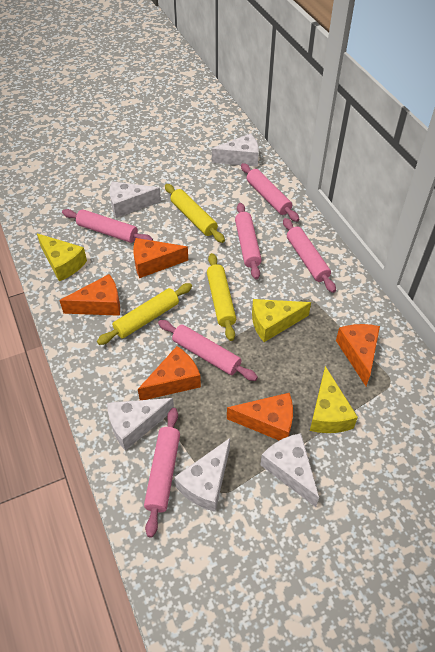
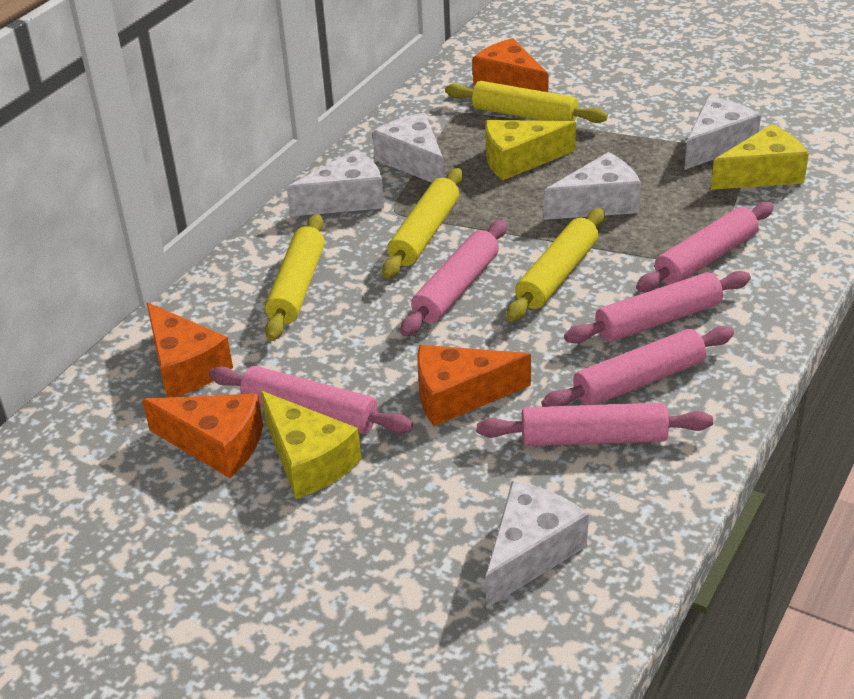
orange cheese: [59,274,120,316] [133,238,188,278] [138,346,201,400] [227,393,293,441] [336,324,380,386] = 5 -> [142,394,263,478] [147,302,233,397] [417,345,531,426] [473,38,549,92] = 4
yellow rolling pin: [97,283,192,345] [165,184,225,243] [207,253,236,341] = 3 -> [265,214,325,341] [382,168,463,279] [445,81,608,123] [506,208,605,322] = 4

